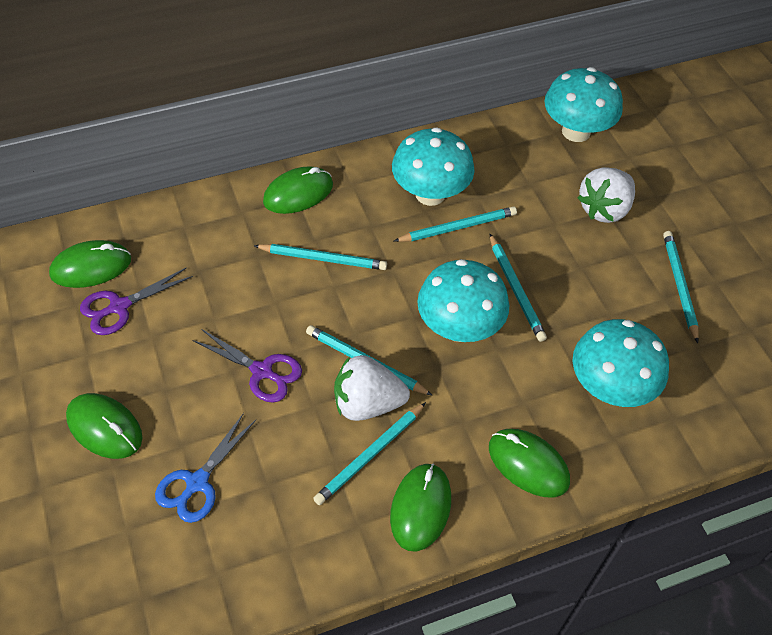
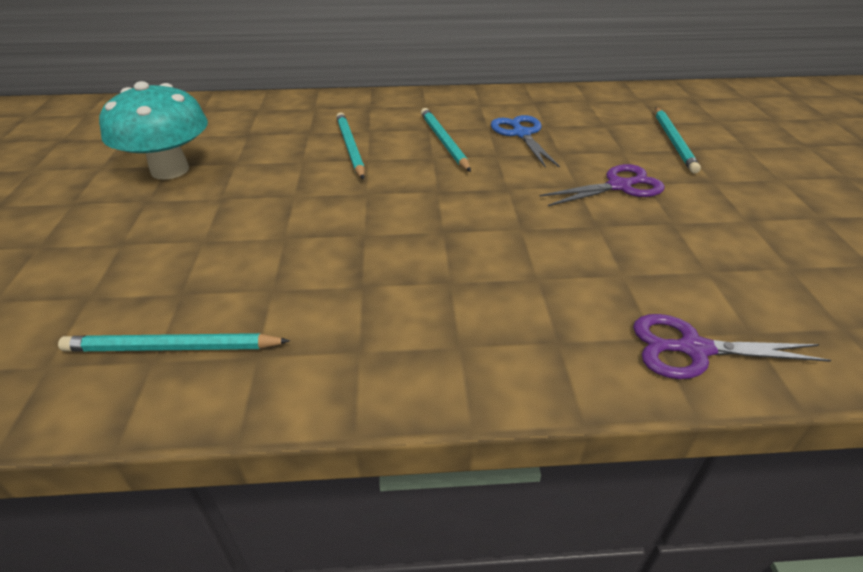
green mouse: [49,240,131,288] [66,393,142,459] [263,167,333,214] [390,464,451,552] [489,429,570,498] = 5 -> none = 0
turquoise mushroom: [392,127,475,206] [417,259,509,342] [545,67,623,142] [573,319,669,407] = 4 -> [99,81,208,180] = 1
turquoise pencil: [254,244,387,270] [306,325,433,396] [313,402,426,505] [394,207,517,242] [490,234,547,342] [663,231,699,343] = 6 -> [58,333,290,352] [336,112,365,179] [421,108,471,172] [655,107,701,174] = 4
white strawberry: [334,355,410,421] [577,167,635,223] = 2 -> none = 0

